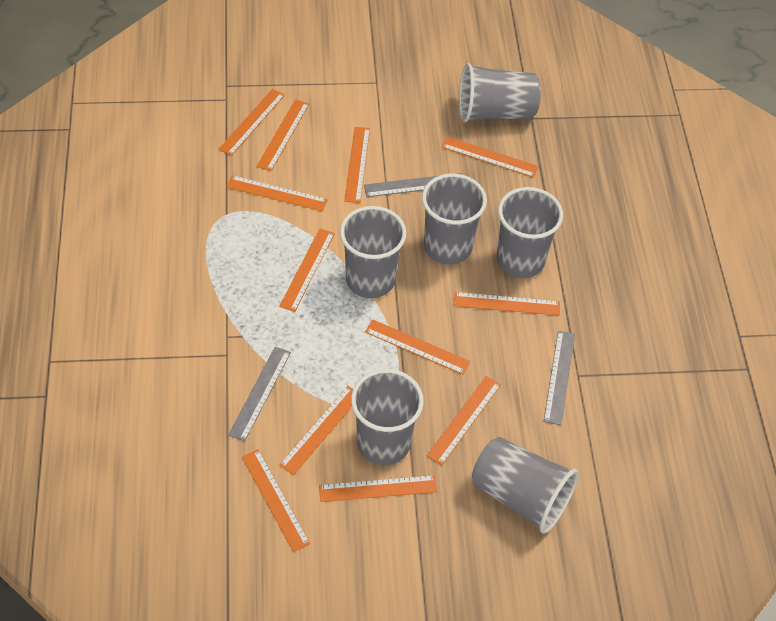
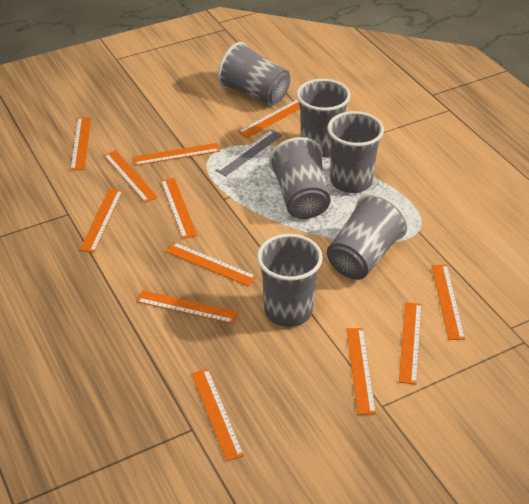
grey ruler: [228,347,291,441] [364,173,461,197] [544,331,575,425] = 3 -> [215,130,282,176] = 1

